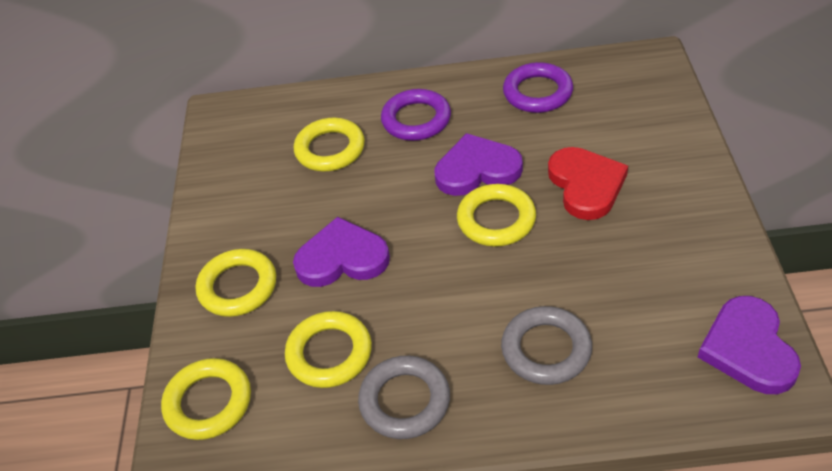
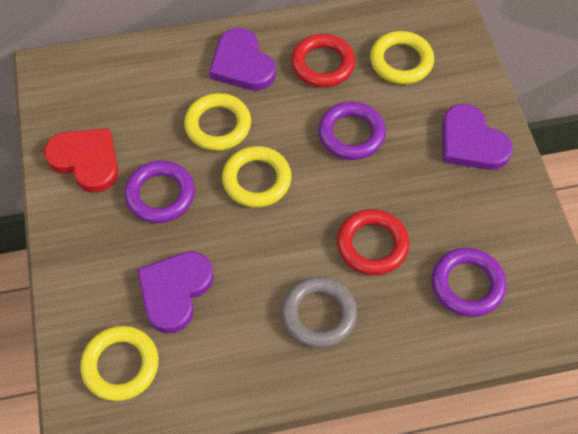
grey ring: [358,356,450,439] [501,306,592,385] = 2 -> [282,276,357,348] = 1
purple ring: [381,89,451,141] [503,62,573,113] = 2 -> [124,160,195,223] [318,102,386,160] [432,248,506,317] = 3
red ring: none = 0 -> [291,34,355,87] [337,209,409,275] = 2
yellow ring: [161,358,251,440] [196,249,276,317] [285,311,372,388] [294,118,365,171] [457,184,536,247] = 5 -> [80,326,159,401] [184,93,251,151] [222,146,292,208] [370,31,434,84] = 4

